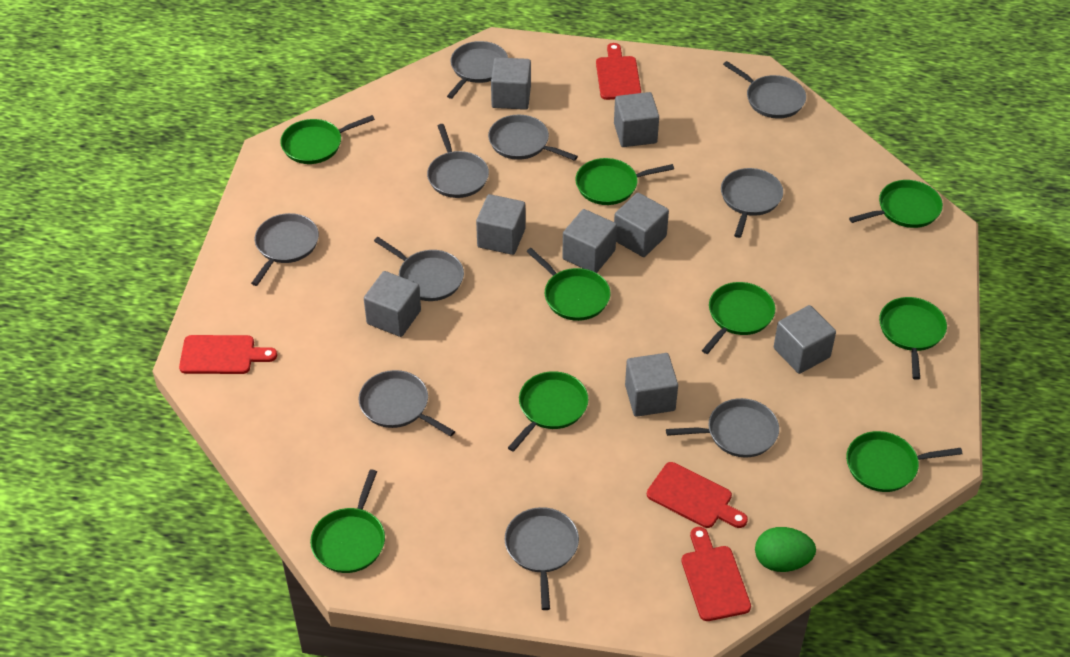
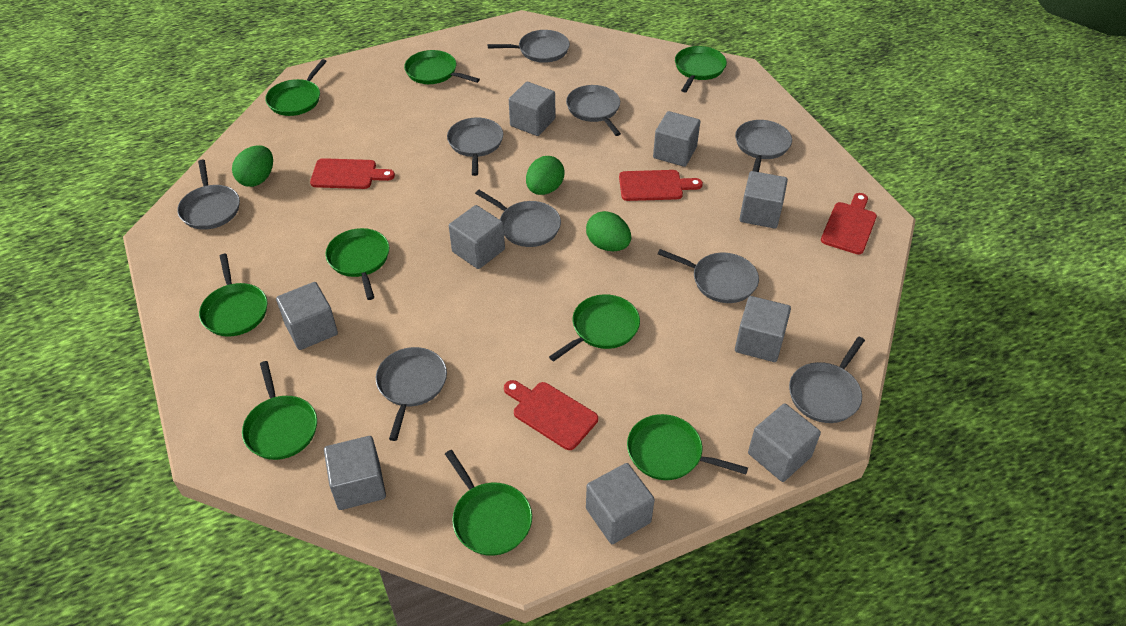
green egg: [755,527,816,572] = 1 -> [232,145,273,187] [526,156,564,195] [586,211,631,251] = 3
grey cube: [364,271,421,337] [476,194,525,255] [491,57,531,110] [562,209,617,273] [614,92,659,147] [614,193,669,257] [625,353,678,417] [774,305,836,374] = 8 -> [276,282,338,350] [324,436,386,510] [449,205,505,269] [509,82,555,136] [586,463,655,544] [653,111,700,167] [735,296,791,362] [739,171,788,229] [748,403,821,482] = 9
grey pan: [251,213,319,286] [359,370,455,437] [374,237,464,301] [427,124,489,198] [447,41,508,99] [488,115,578,161] [505,507,579,610] [666,398,779,458] [721,168,783,238] [723,61,806,119] = 10 -> [177,159,240,230] [376,347,447,441] [447,117,503,176] [475,190,561,247] [488,30,570,63] [566,85,621,136] [658,249,759,303] [735,120,792,172] [789,337,865,423] = 9

